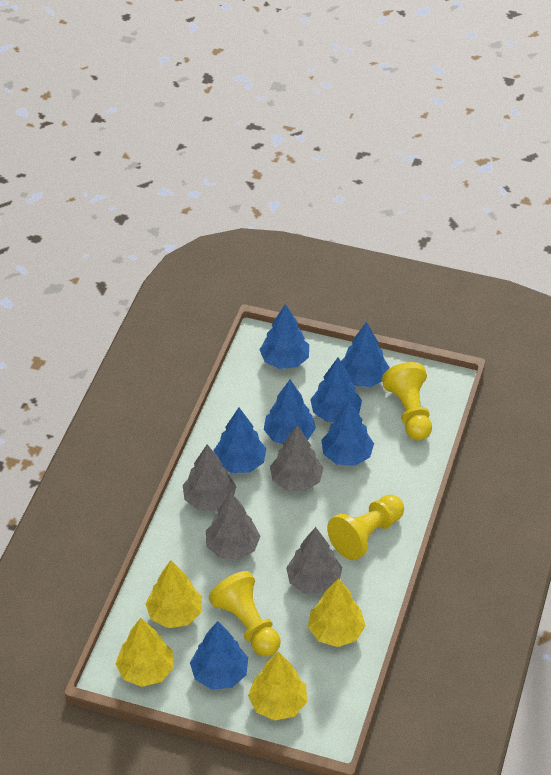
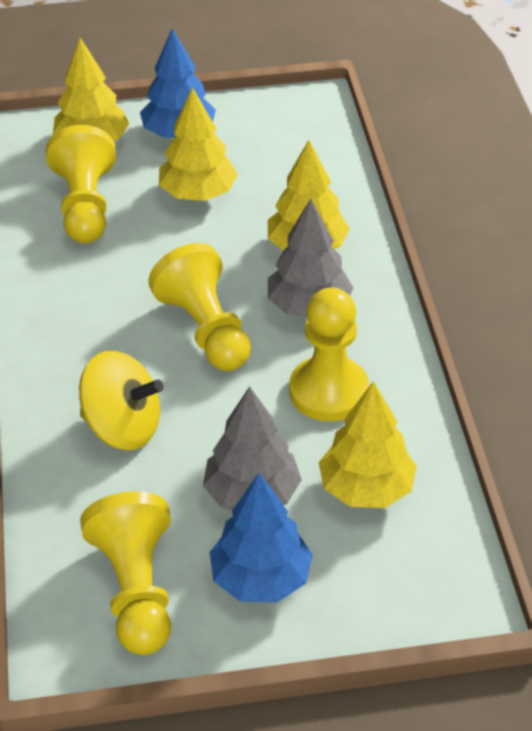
blue tree: [190,621,248,689] [213,408,266,473] [260,304,309,369] [264,380,316,444] [310,358,362,422] [321,400,374,466] [341,322,390,387] = 7 -> [140,28,216,138] [210,473,313,603] = 2
grey tree: [183,444,236,511] [206,493,260,560] [270,425,323,491] [286,527,342,594] = 4 -> [203,386,302,510] [268,199,353,317] = 2
yellow pawn: [209,571,281,657] [327,495,404,560] [382,362,432,440] = 3 -> [46,125,116,244] [80,491,171,655] [148,243,251,371] [289,288,369,421] = 4
yellow spinning top: none = 0 -> [79,351,163,450] = 1

